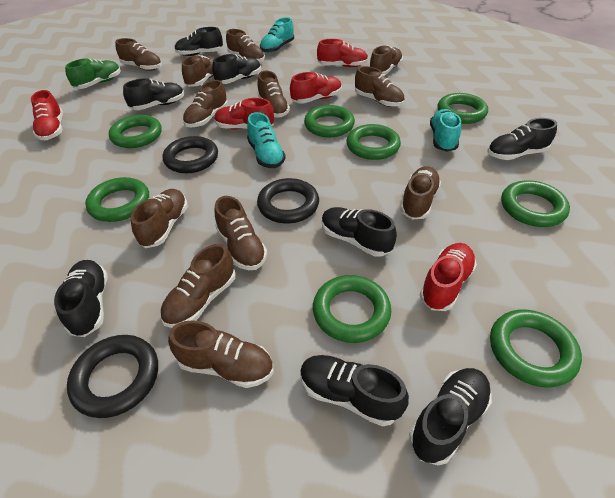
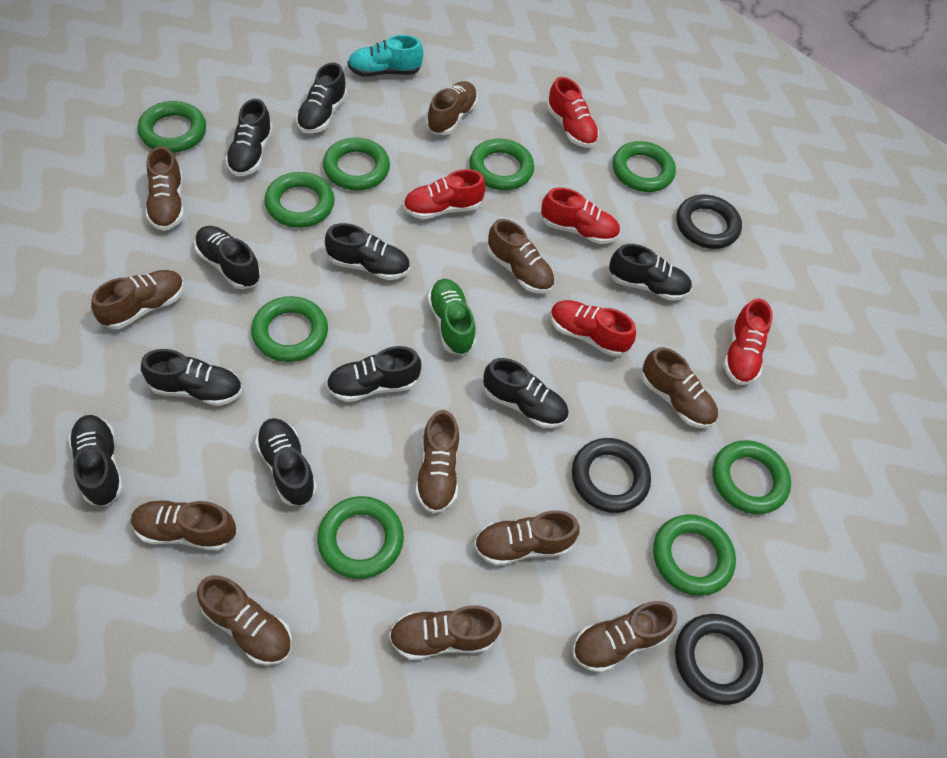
black shoe: [54,260,108,337] [123,78,184,110] [174,27,223,56] [212,54,261,84] [300,355,409,426] [322,207,397,257] [409,368,492,465] [487,118,557,160] = 8 -> [68,415,123,506] [141,349,242,406] [194,226,261,289] [225,99,273,176] [255,418,317,506] [296,63,347,134] [325,223,410,280] [326,346,421,402] [483,358,569,428] [609,244,692,301] = 10
brown shoe: [115,38,162,71] [131,189,188,248] [160,244,236,328] [168,320,273,388] [182,55,215,87] [183,80,228,127] [214,196,267,270] [226,29,265,62] [257,71,290,118] [355,66,405,107] [370,45,403,75] [400,166,441,220] = 12 -> [91,270,184,329] [131,500,236,551] [146,146,184,231] [197,575,292,665] [389,605,502,660] [415,410,459,514] [426,81,478,135] [474,510,580,566] [487,219,555,294] [572,601,677,673] [641,347,718,428] = 11
green ring: [85,177,149,222] [109,115,162,148] [304,105,355,137] [313,275,391,343] [347,124,401,160] [437,93,488,124] [490,309,582,388] [501,180,570,227] = 8 -> [138,101,206,153] [251,296,328,362] [265,172,335,228] [317,496,404,579] [323,137,390,190] [469,139,534,190] [613,141,676,192] [653,514,736,596] [713,440,791,514] = 9
turquoise shoe: [247,112,286,168] [260,17,294,53] [430,109,461,152] = 3 -> [348,35,423,77] = 1

